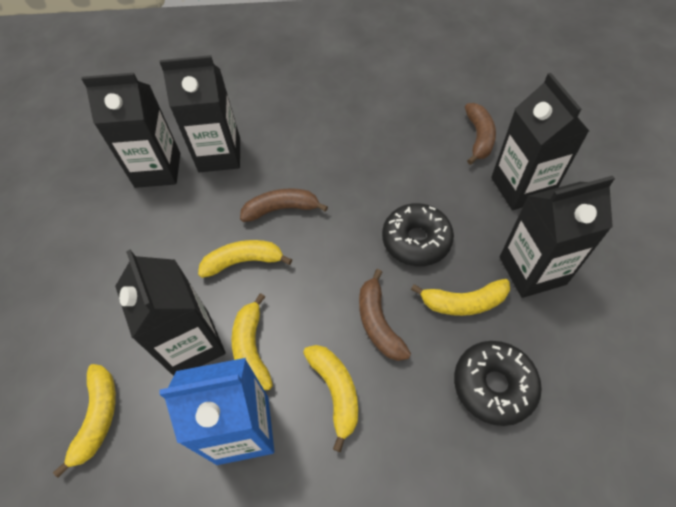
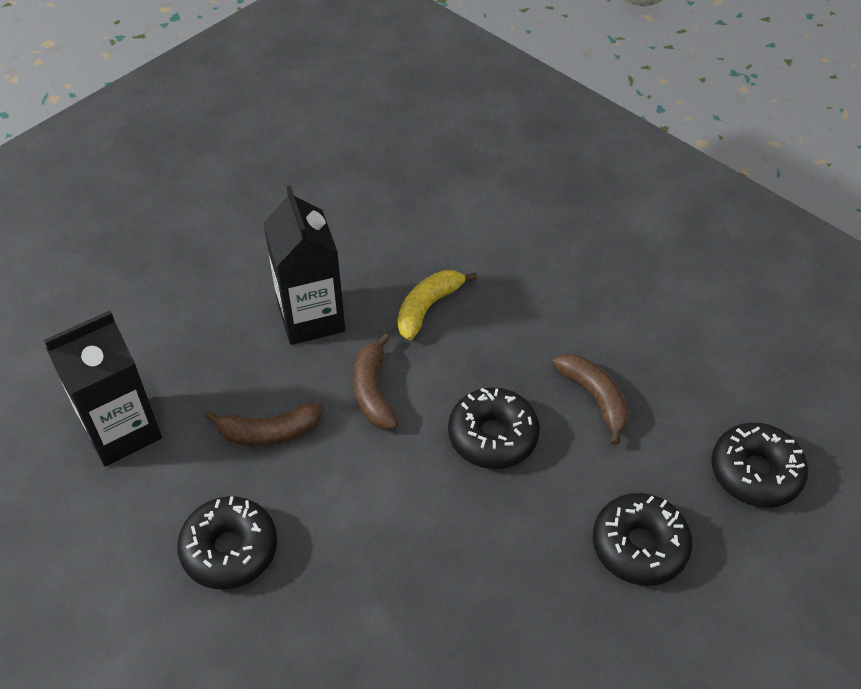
black carton: [81,73,180,188] [115,250,226,376] [160,55,240,172] [491,73,589,210] [500,176,615,298] = 5 -> [44,311,162,467] [263,186,345,345] = 2
black donut: [382,203,454,266] [454,341,542,426] = 2 -> [177,496,277,589] [448,387,540,469] [593,493,692,586] [711,422,808,508] = 4
blue carton: [159,358,274,465] = 1 -> none = 0
yellow banana: [53,364,116,478] [198,240,292,278] [231,293,273,390] [303,345,358,452] [411,279,510,316] = 5 -> [397,270,477,341] = 1

